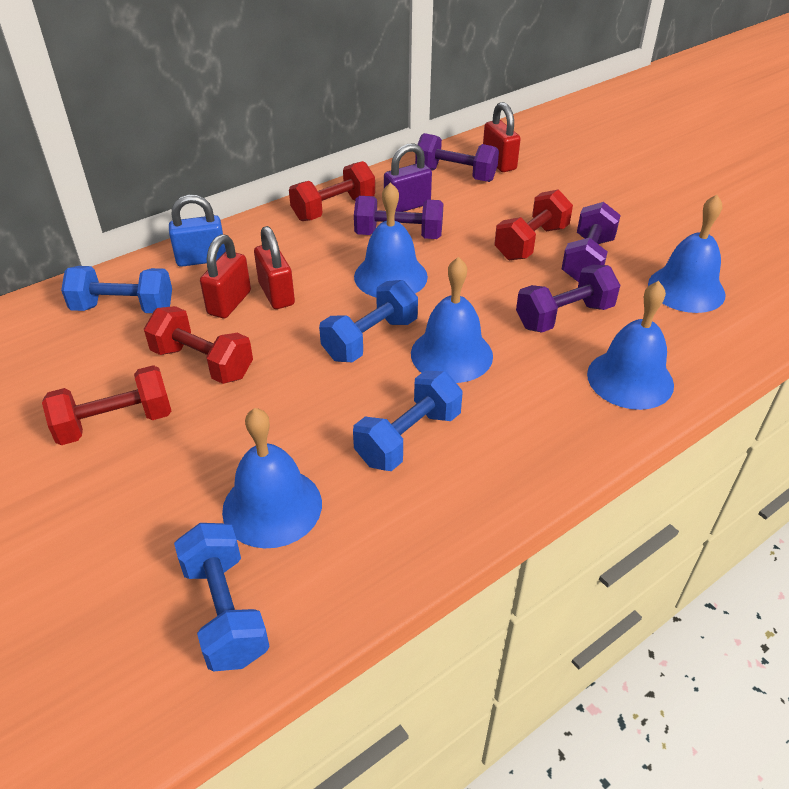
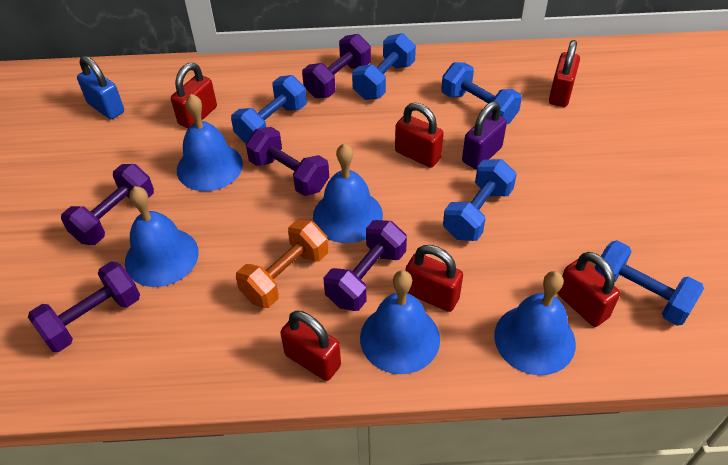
blue dumbbell: [61,266,172,313] [174,523,270,671] [319,280,418,362] [353,371,463,471] = 4 -> [231,75,307,144] [352,33,416,100] [441,62,522,124] [443,159,517,241] [594,240,704,326] = 5
orange dumbbell: none = 0 -> [236,220,328,308] = 1
purple dumbbell: [354,196,444,239] [415,133,499,182] [516,265,620,333] [562,202,621,282] = 4 -> [28,261,140,352] [61,164,154,245] [246,127,329,196] [302,34,371,98] [324,220,407,311] = 5
red dumbbell: [42,365,171,445] [144,306,253,384] [289,161,375,221] [494,189,573,260] = 4 -> none = 0
red padlock: [200,234,251,318] [254,226,295,309] [483,102,521,172] = 3 -> [171,63,217,128] [280,310,341,381] [395,103,444,168] [406,245,463,312] [549,40,580,107] [557,252,620,327] = 6

